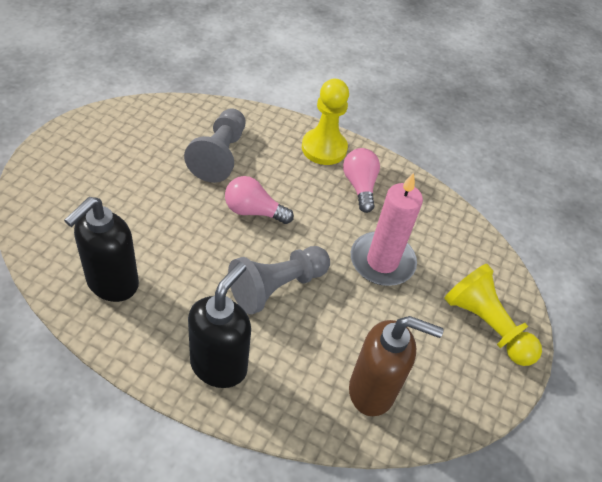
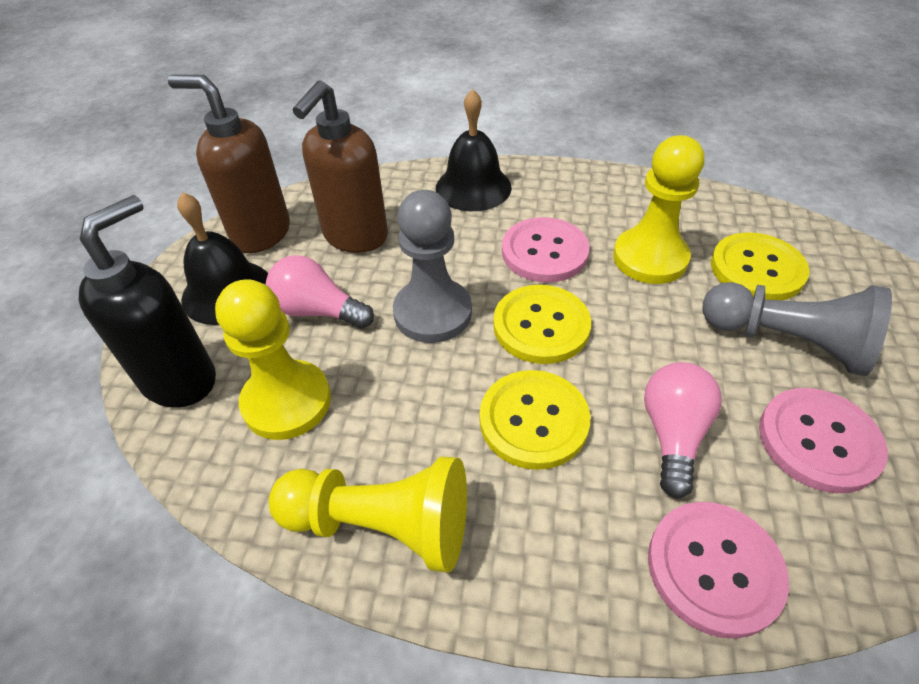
black bell: none = 0 -> [177,192,268,325] [436,89,512,211] = 2
black soap dispenser: [64,197,139,302] [188,262,251,388] = 2 -> [79,195,216,408] = 1
brown soap dispenser: [349,316,444,416] = 1 -> [168,75,290,253] [293,80,388,253] = 2
pink button: none = 0 -> [502,217,589,283] [648,502,789,639] [759,388,888,493] = 3
pink candle: [351,172,423,286] = 1 -> none = 0
yellow button: none = 0 -> [480,370,590,470] [493,285,591,364] [711,232,810,300] = 3
yellow pawn: [302,79,349,165] [444,264,542,366] = 2 -> [215,279,331,440] [269,456,467,573] [613,135,704,284] = 3

